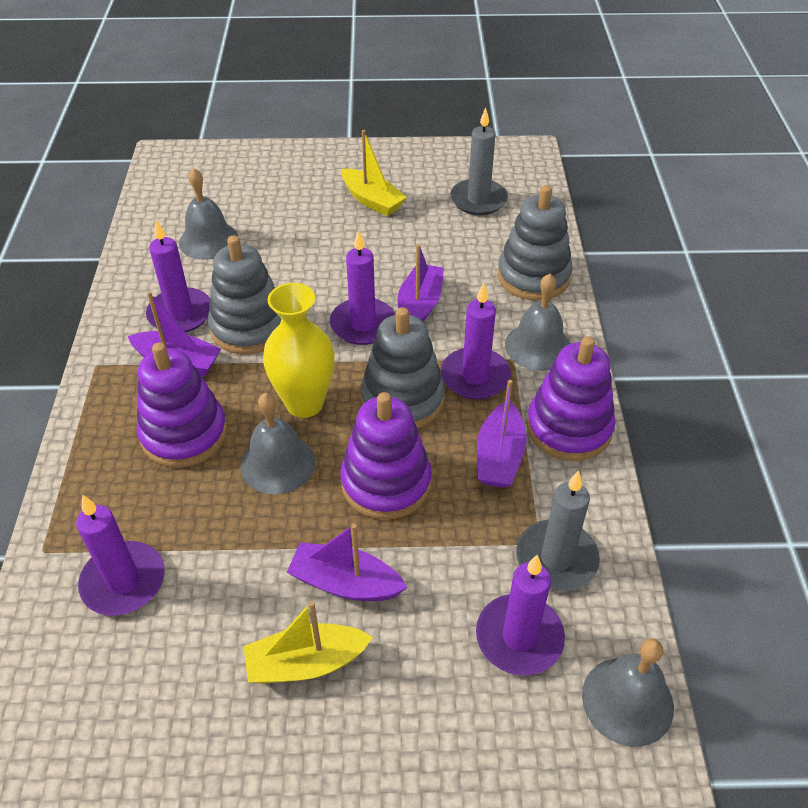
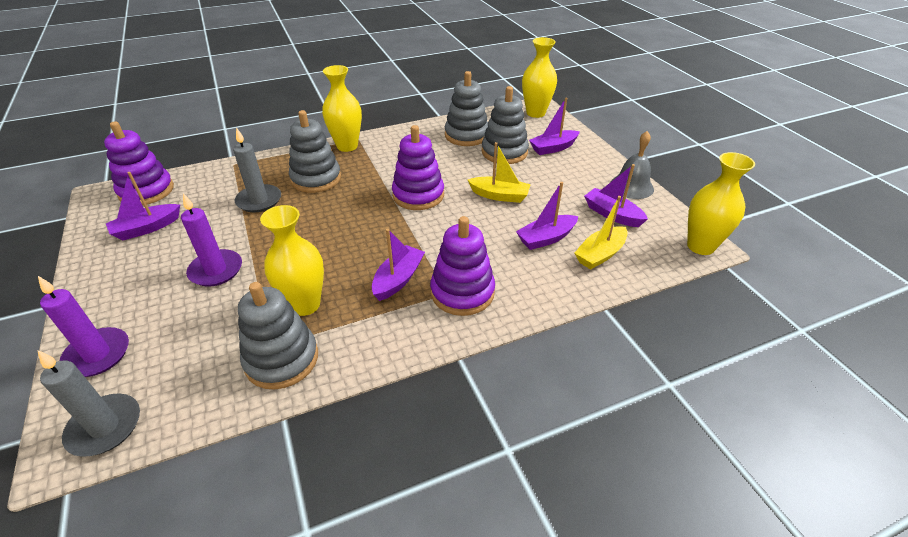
grey bell: [179,168,238,260] [241,393,315,495] [505,274,570,371] [582,638,674,747] = 4 -> [611,131,654,199] = 1
grey stacking toy: [208,236,281,355] [360,307,445,428] [497,185,573,301] = 3 -> [238,282,318,390] [289,110,341,193] [445,71,488,146] [482,86,529,164] = 4
purple boat: [128,291,221,376] [287,524,407,601] [398,244,444,322] [477,380,526,488] = 4 -> [106,172,180,241] [372,229,425,301] [516,182,578,250] [529,98,580,155] [584,164,648,227] = 5
purple candle: [76,495,165,616] [146,220,210,332] [330,230,395,345] [441,283,511,399] [476,555,565,675] = 5 -> [38,276,129,377] [181,193,242,286] = 2
yellow vase: [263,283,335,418] = 1 -> [260,205,324,316] [322,65,362,152] [522,37,557,118] [687,152,755,255] = 4

